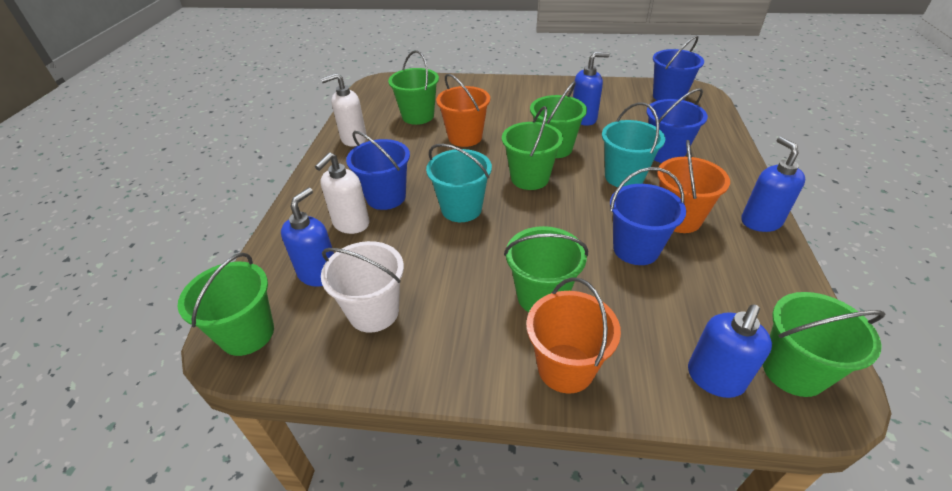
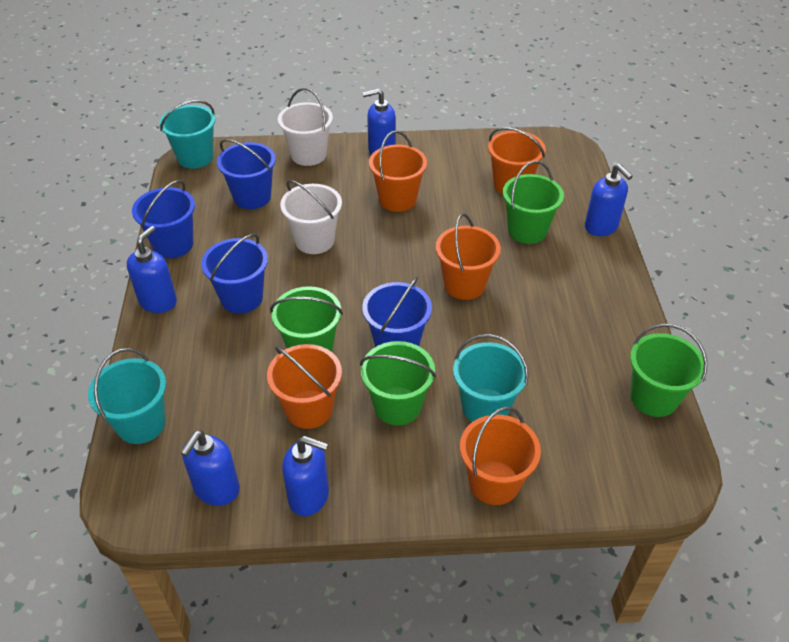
blue soap dispenser: [281,187,334,287] [573,52,610,126] [688,304,772,398] [741,136,805,232] = 4 -> [127,226,177,313] [180,430,240,506] [282,436,329,516] [362,88,396,155] [585,164,633,236] = 5
green bucket: [178,253,274,356] [388,50,439,125] [502,106,563,190] [504,226,588,312] [530,81,587,158] [763,292,885,397] = 6 -> [270,286,343,352] [360,341,436,426] [503,161,564,244] [630,324,707,417] = 4
orange bucket: [436,74,490,147] [526,277,621,394] [657,140,730,233] = 3 -> [267,344,342,429] [369,131,427,212] [436,213,501,300] [460,407,541,505] [488,127,546,194] = 5
turquoise bucket: [426,144,492,222] [602,103,665,187] = 2 -> [88,348,166,444] [159,100,216,169] [453,334,529,422] = 3
white bucket: [321,241,404,333] = 1 -> [278,88,333,166] [280,180,342,254] = 2
white soap dispenser: [315,152,369,234] [321,73,367,146] = 2 -> none = 0

